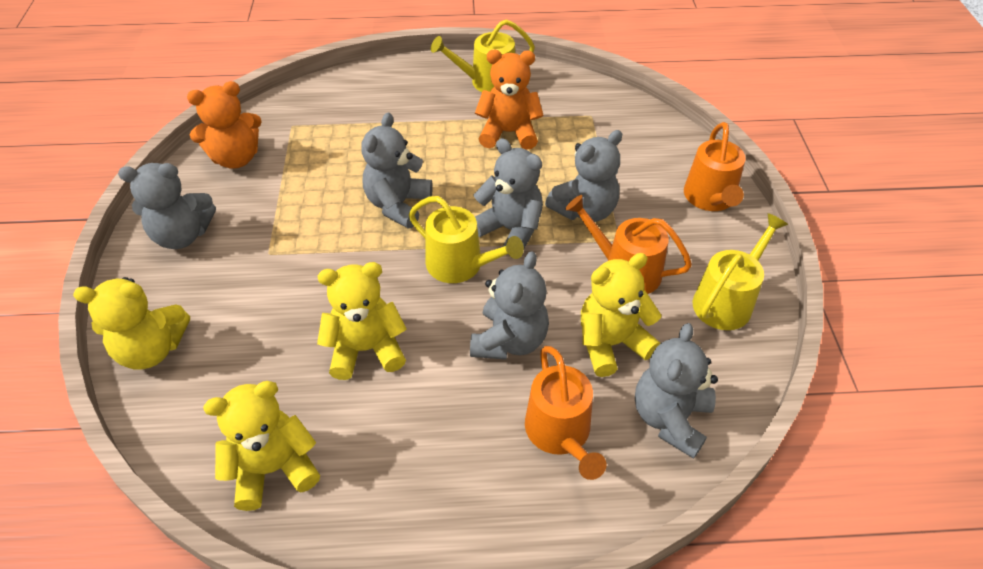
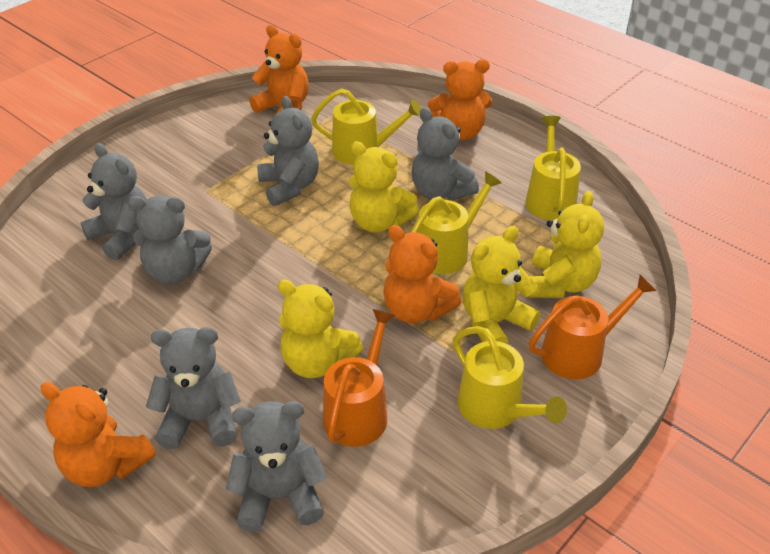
orange teddy bear: [187,81,262,169] [475,50,544,150] = 2 -> [41,382,156,487] [249,25,309,114] [383,225,461,323] [428,59,492,140] = 4
orange watering can: [525,346,606,480] [565,195,692,294] [684,122,746,211] = 3 -> [323,309,396,447] [529,275,656,379] = 2
yellow watering can: [409,196,524,283] [431,19,535,92] [693,213,788,330] = 3 -> [311,89,421,165] [411,171,502,274] [453,326,567,429] [526,116,581,221] = 4

